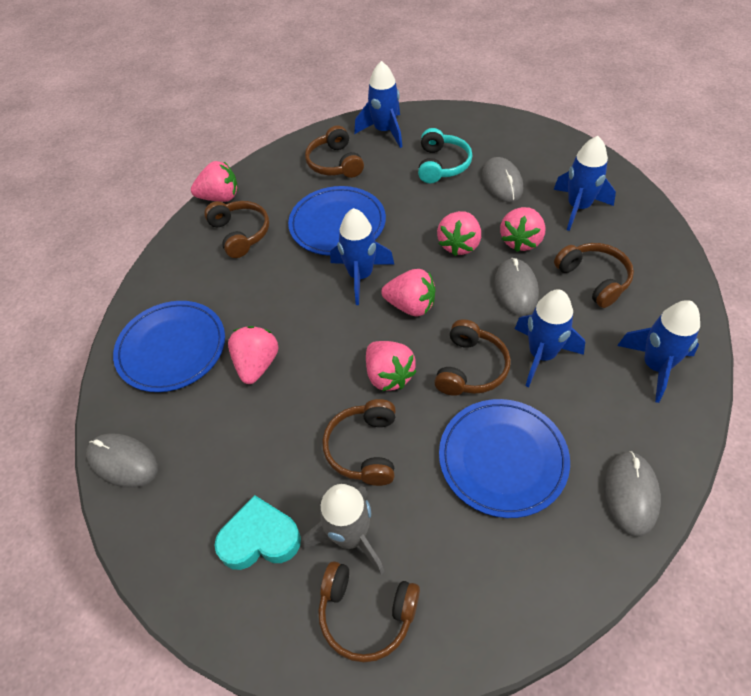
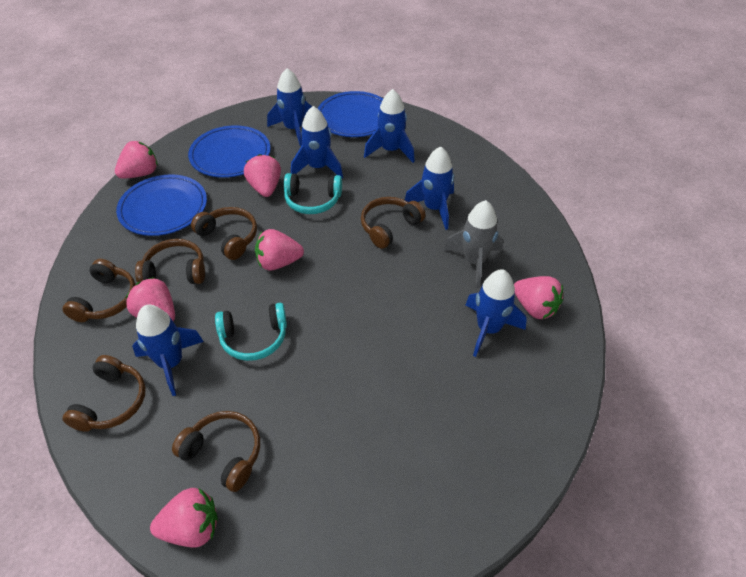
blue rocket: [330,208,394,305] [354,61,402,148] [515,289,585,387] [554,136,616,231] [617,300,700,403] = 5 -> [132,305,204,396] [267,68,312,146] [291,106,343,178] [364,89,415,163] [405,146,454,230] [466,269,527,357] = 6
grey mouse: [86,434,158,488] [482,157,523,202] [494,258,539,316] [604,451,661,537] = 4 -> none = 0
turquoise headphones: [418,128,472,183] = 1 -> [215,303,287,361] [284,173,342,214] = 2
turquoise heart: [214,495,301,570] = 1 -> none = 0

